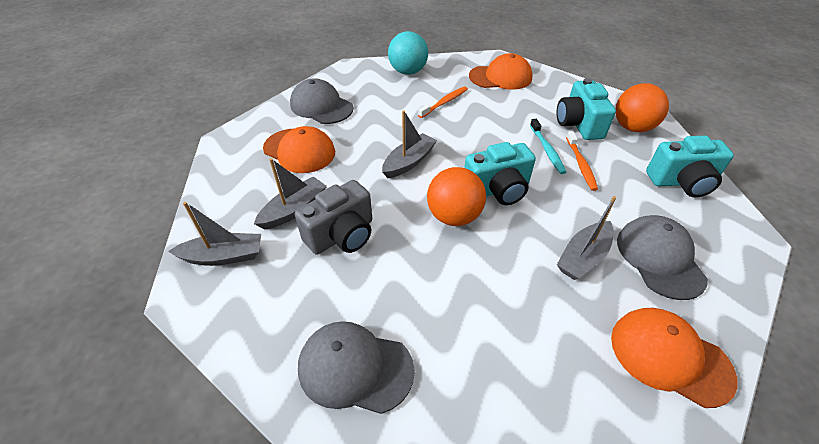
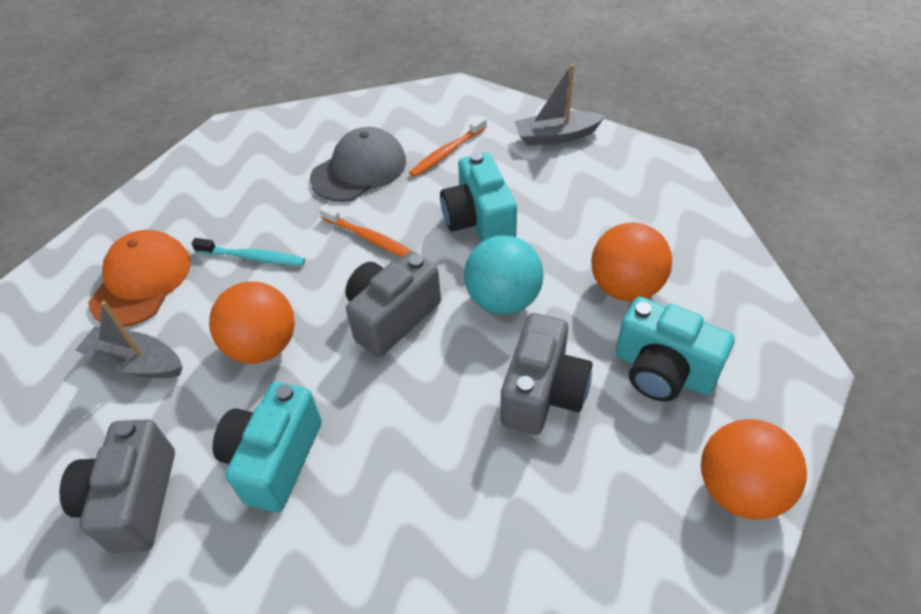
grey boat: [168,202,261,266] [254,158,327,229] [382,110,437,178] [557,196,616,280] = 4 -> [75,301,183,378] [515,64,605,146] = 2
grey camera: [295,180,372,255] = 1 -> [59,419,175,553] [345,251,441,357] [501,313,593,435] = 3
grey cap: [290,78,353,124] [298,321,415,414] [617,215,708,300] = 3 -> [310,127,406,202] = 1
orange ball: [427,167,486,226] [616,83,669,132] = 2 -> [209,282,295,364] [591,222,672,301] [701,419,807,520] = 3
orange cap: [263,126,335,173] [469,53,533,90] [611,308,738,408] = 3 -> [88,230,191,327] = 1

